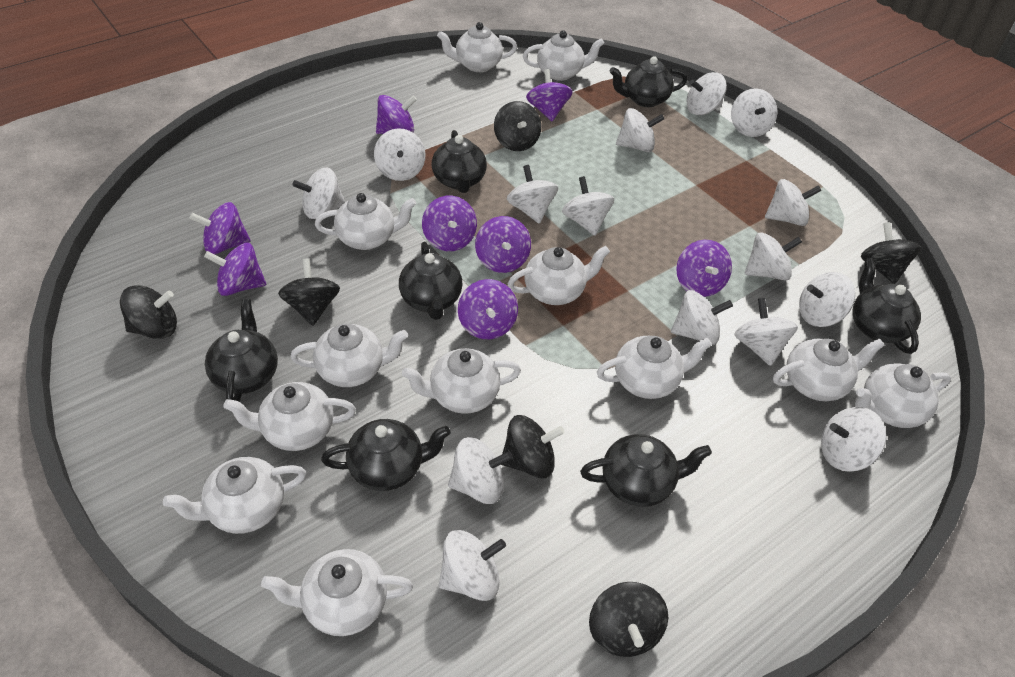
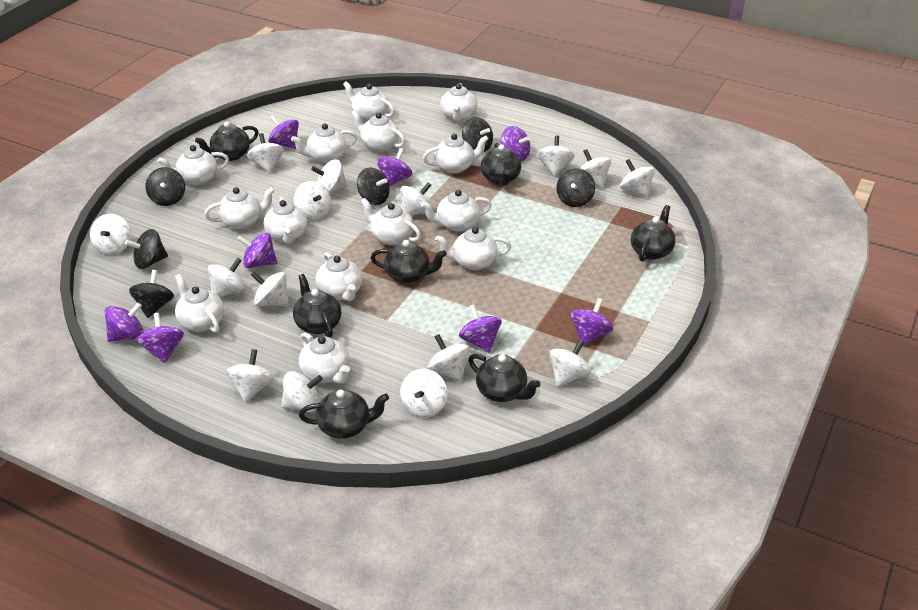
white teapot: [163,457,306,534] [223,382,356,451] [261,549,413,636] [290,324,408,387] [315,193,416,250] [402,348,521,414] [437,22,517,72] [508,246,610,305] [523,30,604,81] [597,336,712,399] [773,338,885,401] [855,363,951,428] = 12 -> [158,145,229,185] [175,274,224,333] [204,187,275,229] [264,197,307,244] [291,123,357,163] [299,332,350,384] [316,252,362,301] [343,81,395,121] [351,110,406,152] [360,198,421,246] [421,190,492,232] [423,134,488,174] [435,227,511,270] [440,83,477,121] = 14

